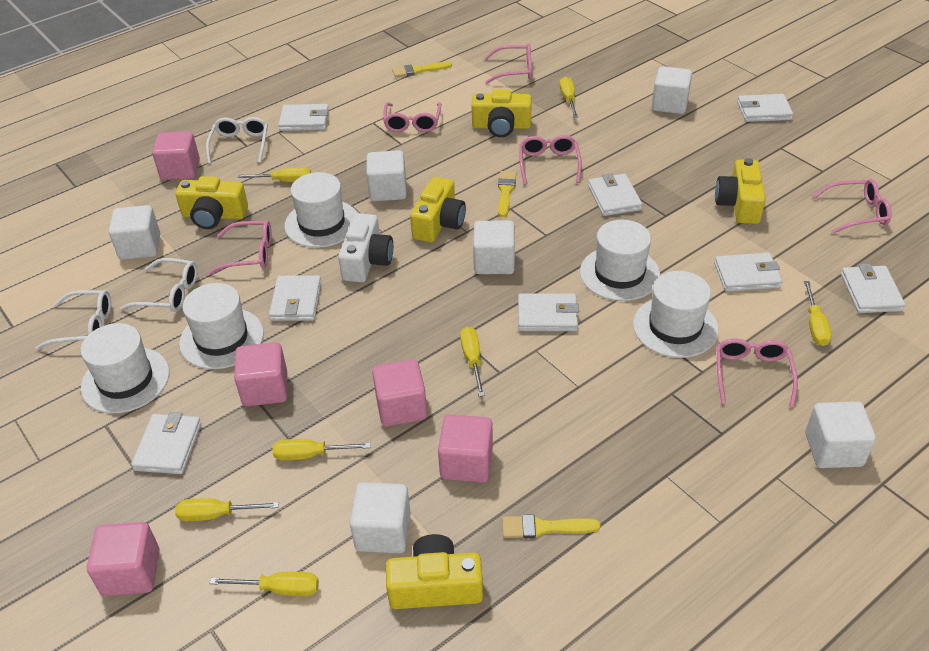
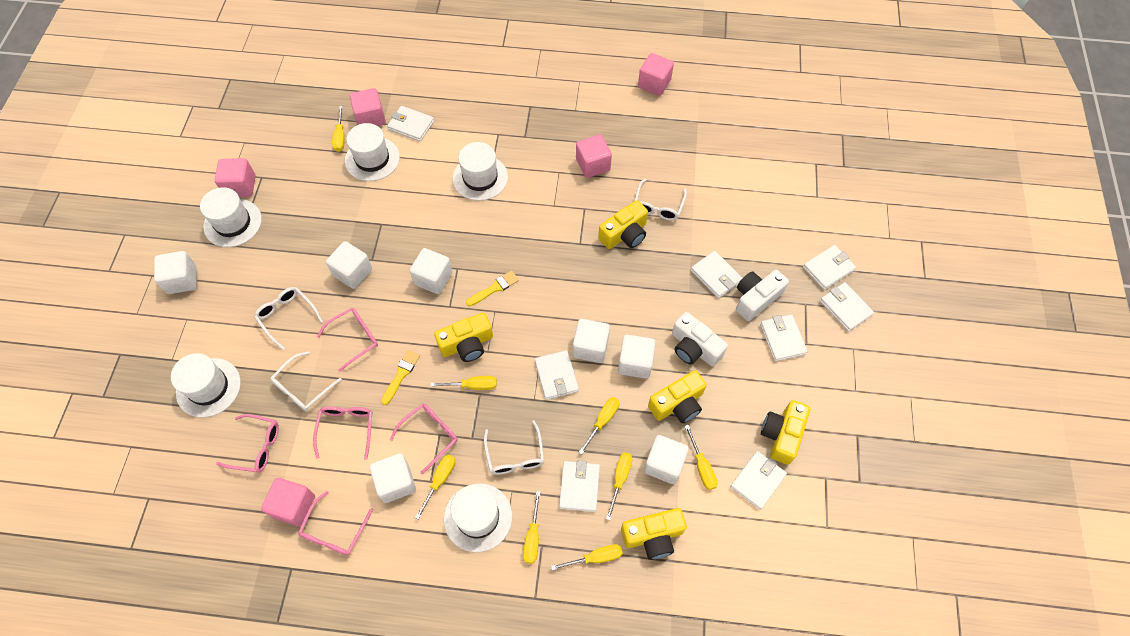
pink glasses: [208,220,272,275] [383,102,442,132] [485,43,532,84] [520,135,582,185] [716,338,798,408] [813,179,892,234] = 6 -> [216,414,279,473] [298,491,373,556] [313,406,372,460] [317,308,378,372] [390,403,458,474] = 5
white camera: [338,213,393,283] = 1 -> [672,312,728,366] [736,270,789,321] = 2
white cube: [109,205,160,260] [350,482,411,553] [367,150,407,201] [473,221,515,274] [652,66,692,114] [805,401,876,468] = 6 -> [154,251,197,294] [326,241,372,289] [370,453,416,503] [410,248,453,294] [573,319,610,363] [618,335,656,379] [644,435,689,484] = 7
white glasses: [36,290,111,350] [120,258,198,312] [206,117,268,164] = 3 -> [254,287,323,350] [271,351,342,411] [484,420,544,475] [634,179,687,221] = 4
yellow brush: [392,62,452,77] [498,171,516,217] [502,514,600,538] = 3 -> [381,350,420,405] [466,271,519,306] = 2
yellow screwdriver: [175,498,279,521] [209,572,319,596] [237,167,311,182] [273,439,371,461] [460,327,485,397] [560,77,578,118] [804,281,832,346] = 7 -> [332,106,345,152] [415,455,455,520] [431,376,497,390] [523,491,541,564] [551,544,623,570] [579,397,619,454] [606,452,632,520] [685,425,718,490] = 8

